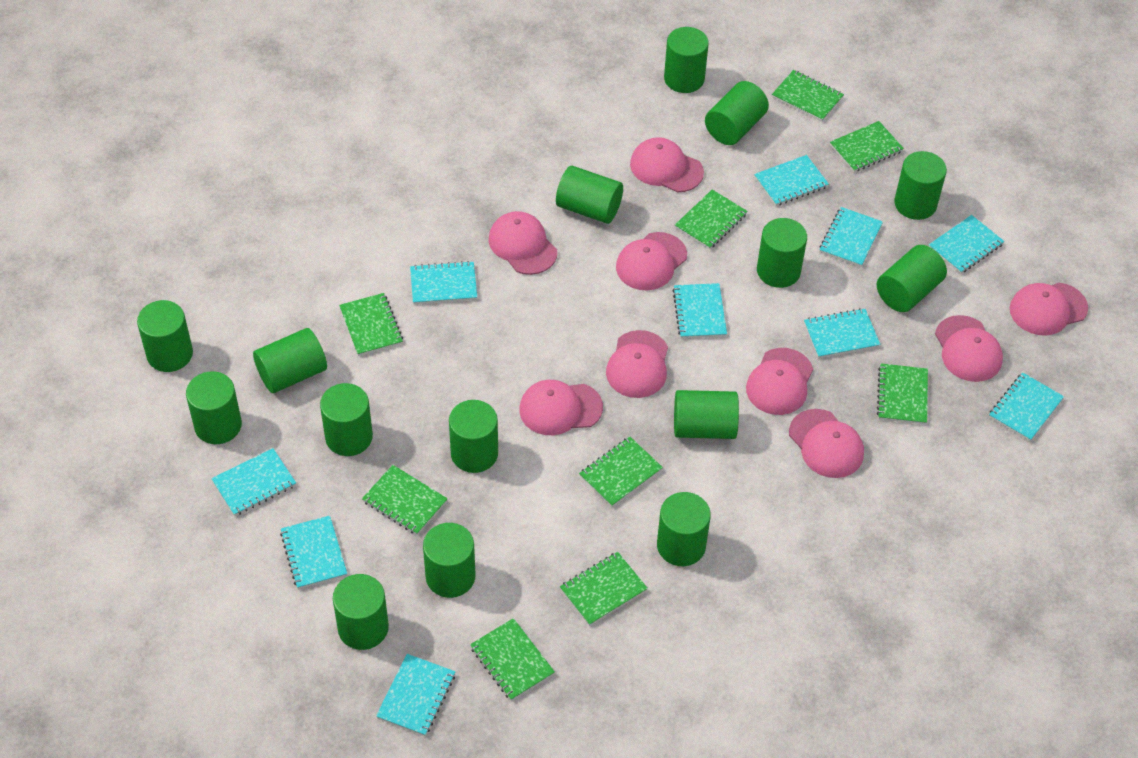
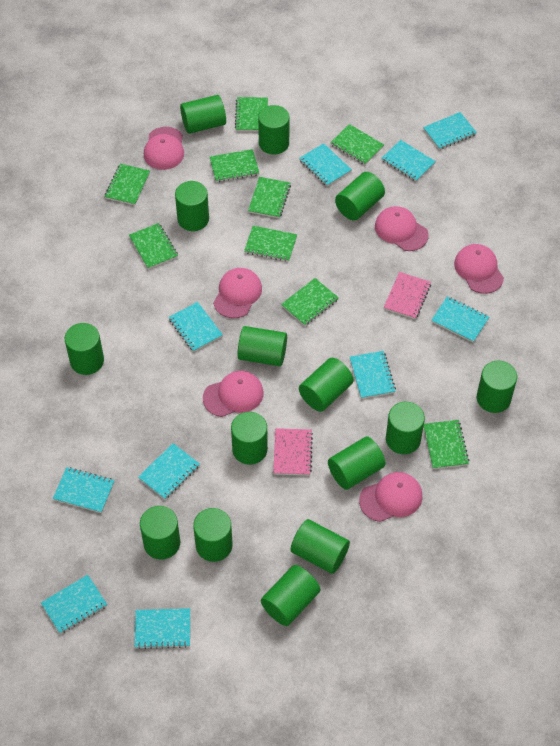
pink cap: [488,211,557,275] [519,380,603,435] [606,330,668,398] [616,232,687,290] [630,137,704,192] [746,348,813,415] [789,409,864,478] [935,315,1003,382] [1010,282,1088,336] = 9 -> [144,127,184,170] [203,371,264,417] [213,268,262,318] [359,472,422,522] [375,206,429,251] [454,244,504,294] = 6
pink notebook: none = 0 -> [273,428,313,476] [384,272,431,319] = 2

